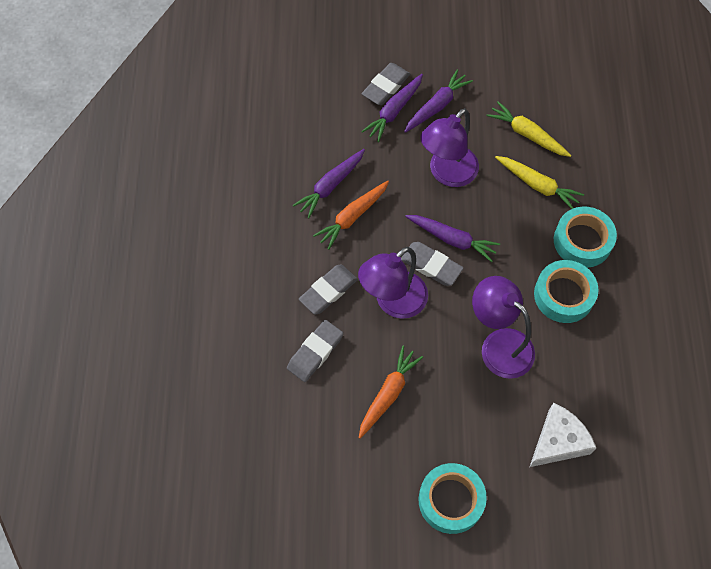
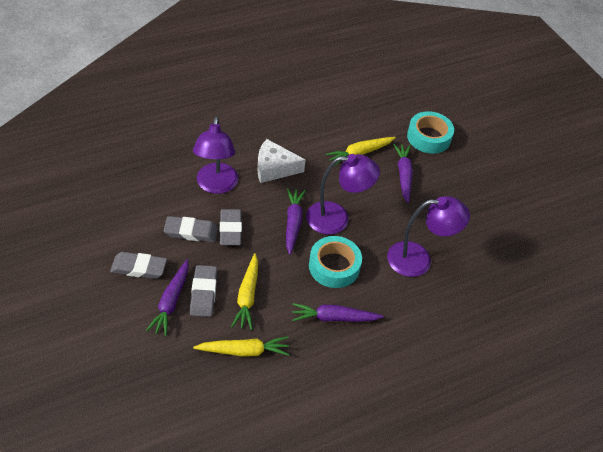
orange carrot: [313,181,389,250] [359,346,423,439] = 2 -> none = 0
turquoise tape: [419,463,487,534] [534,260,598,323] [554,207,617,268] = 3 -> [309,236,362,288] [407,111,454,154] = 2
yellow carrot: [487,102,571,157] [495,156,584,209] = 2 -> [193,336,290,357] [231,253,258,330] [326,137,396,166] = 3

